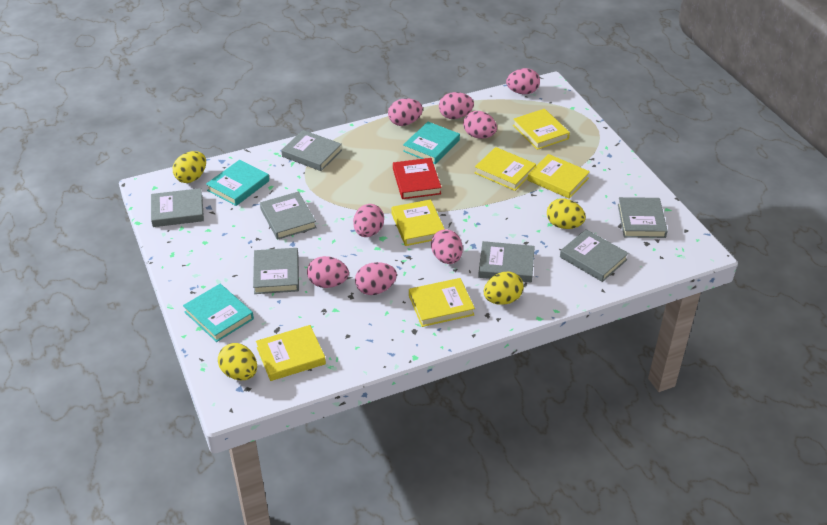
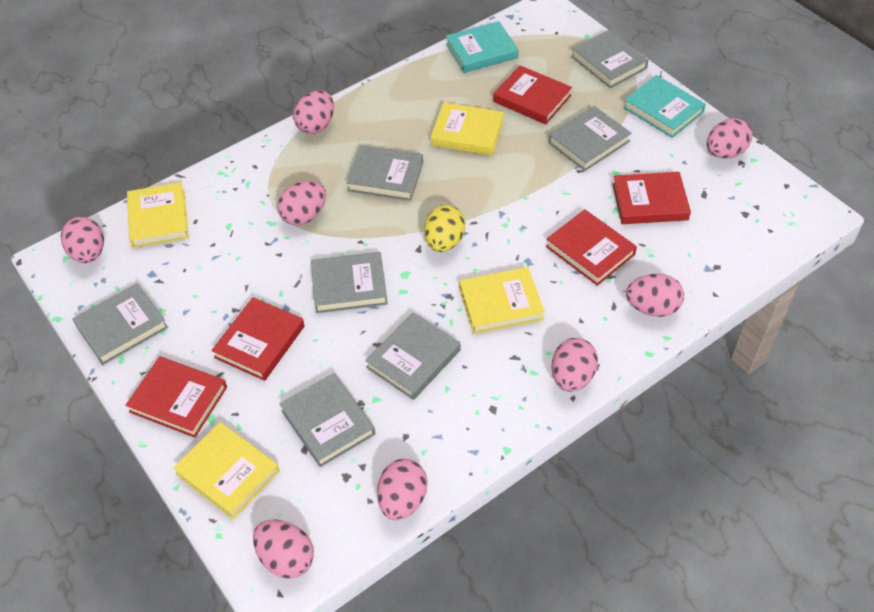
red book: [393,158,442,199] = 1 -> [126,356,227,438] [211,297,304,381] [493,65,572,124] [546,209,637,286] [613,172,691,224] = 5
turquoise book: [183,284,254,342] [206,160,269,206] [403,122,460,164] = 3 -> [446,21,518,73] [623,75,706,138] = 2
yellow book: [256,325,326,381] [391,199,445,246] [409,278,475,327] [475,147,536,191] [513,109,570,150] [528,154,590,199] = 6 -> [127,182,189,248] [173,422,279,519] [431,102,504,156] [459,267,545,334] = 4
yellow egg: [173,151,206,183] [218,343,257,380] [484,271,524,305] [547,198,586,229] = 4 -> [424,205,465,252] = 1

